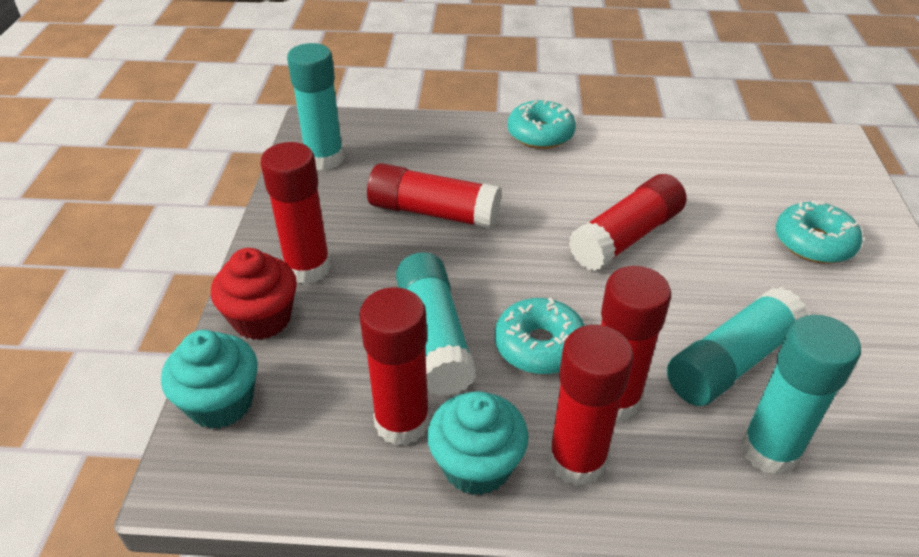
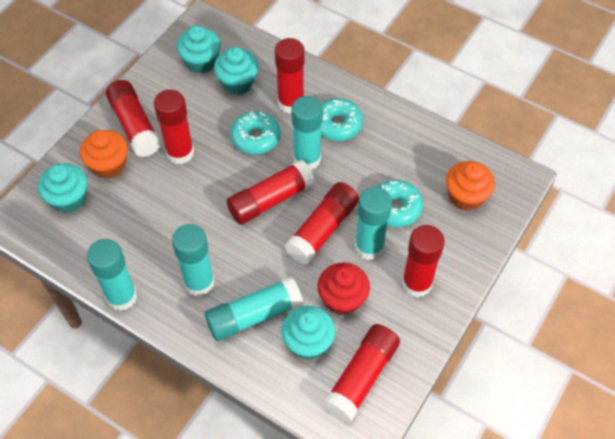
orange cupcake: none = 0 -> [80,130,128,179] [446,161,495,211] = 2
red glue stick: [261,142,331,284] [359,287,430,446] [367,163,501,229] [548,325,634,486] [569,174,687,271] [601,266,671,422] = 6 -> [106,80,161,157] [154,89,194,164] [227,160,315,225] [275,38,305,113] [285,182,359,265] [323,324,400,422] [402,225,445,297] = 7
turquoise cupcake: [161,330,258,429] [427,391,528,495] = 2 -> [38,163,87,213] [177,25,221,74] [214,47,259,95] [281,306,335,360] = 4
turquoise glue stick: [287,43,344,171] [396,252,476,396] [667,287,808,406] [741,315,861,476] = 4 -> [87,239,137,311] [172,224,215,296] [205,277,303,341] [291,96,323,170] [355,187,392,260] = 5

